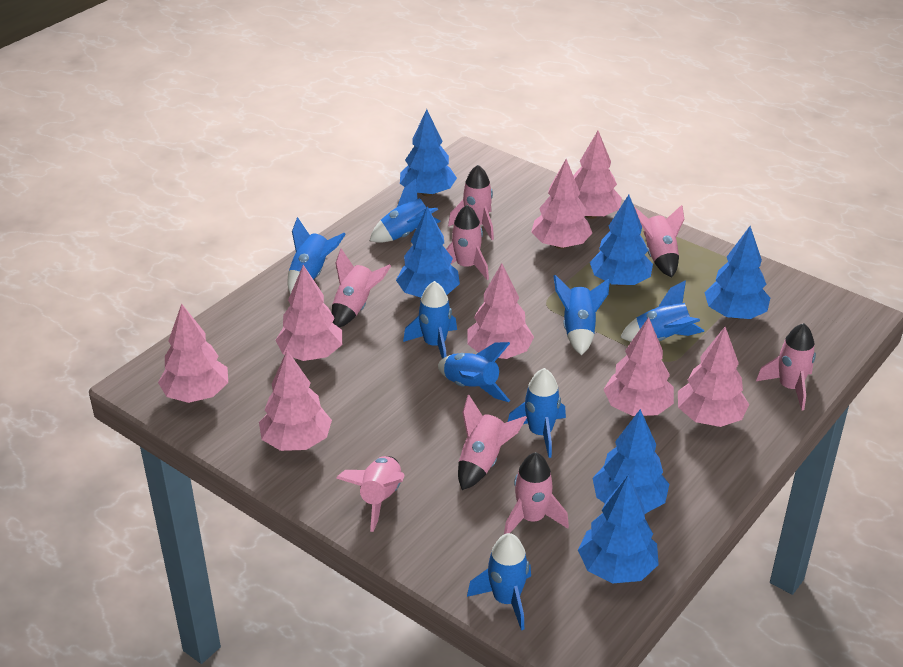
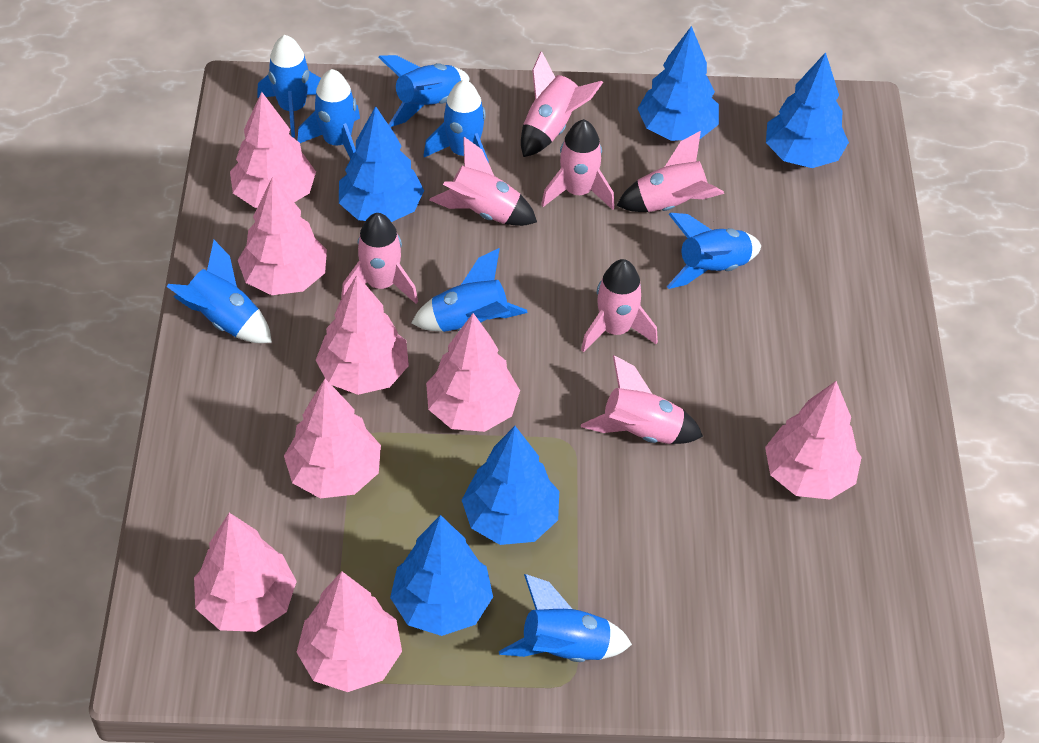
blue tree: [396,206,460,297] [400,109,457,196] [578,475,659,583] [590,195,653,286] [593,409,669,514] [704,226,770,319] = 6 -> [339,106,424,222] [390,515,493,636] [462,426,559,545] [638,26,719,141] [766,52,849,168] = 5
pink rocket: [332,248,391,328] [336,456,405,532] [446,205,489,280] [448,165,494,240] [458,395,527,490] [504,452,569,534] [634,205,684,277] [756,323,816,410] = 8 -> [341,213,418,304] [430,137,537,226] [521,51,603,157] [541,119,615,210] [581,259,658,352] [581,355,703,444] [617,131,724,212] = 7

